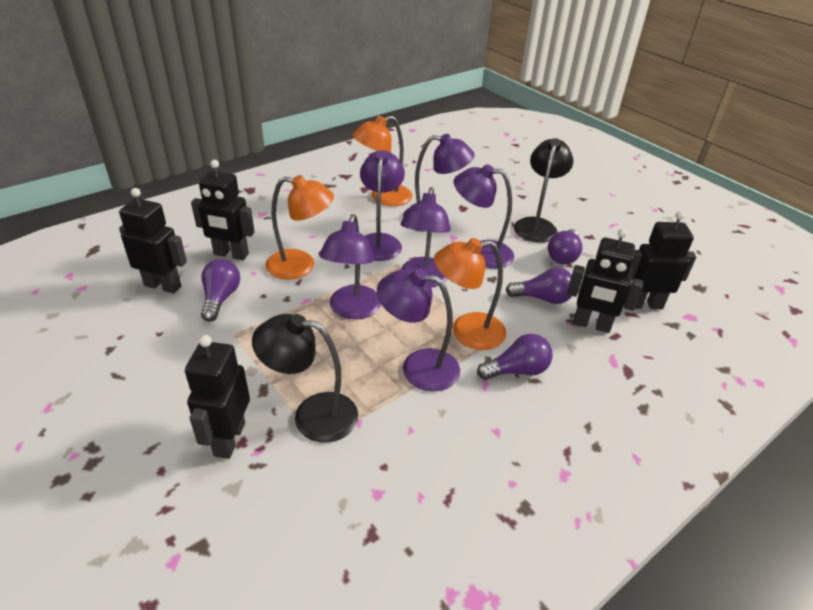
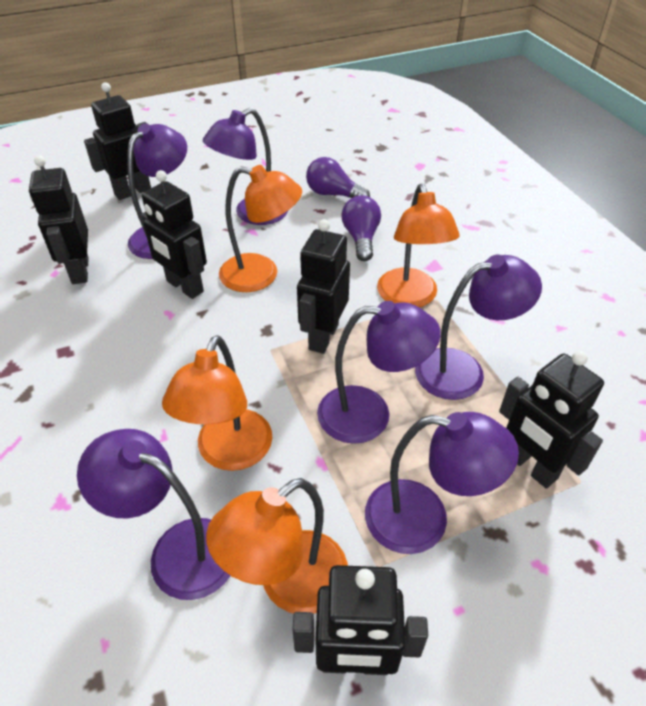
black lamp: [252,314,358,443] [514,138,573,243] = 2 -> none = 0
black robot: [119,188,187,294] [185,335,250,459] [191,160,255,260] [567,228,644,333] [631,211,696,309] = 5 -> [29,156,89,284] [84,82,151,200] [141,170,207,299] [292,565,428,675] [297,219,350,354] [499,351,604,488] = 6
orange lamp: [265,175,334,279] [352,116,412,206] [434,238,506,350] = 3 -> [162,335,273,471] [206,478,348,614] [219,165,302,292] [377,183,459,307] = 4
purple light bulb: [201,259,240,322] [477,334,553,380] [506,268,572,304] [548,229,583,264] = 4 -> [306,157,370,198] [342,195,381,261] = 2

